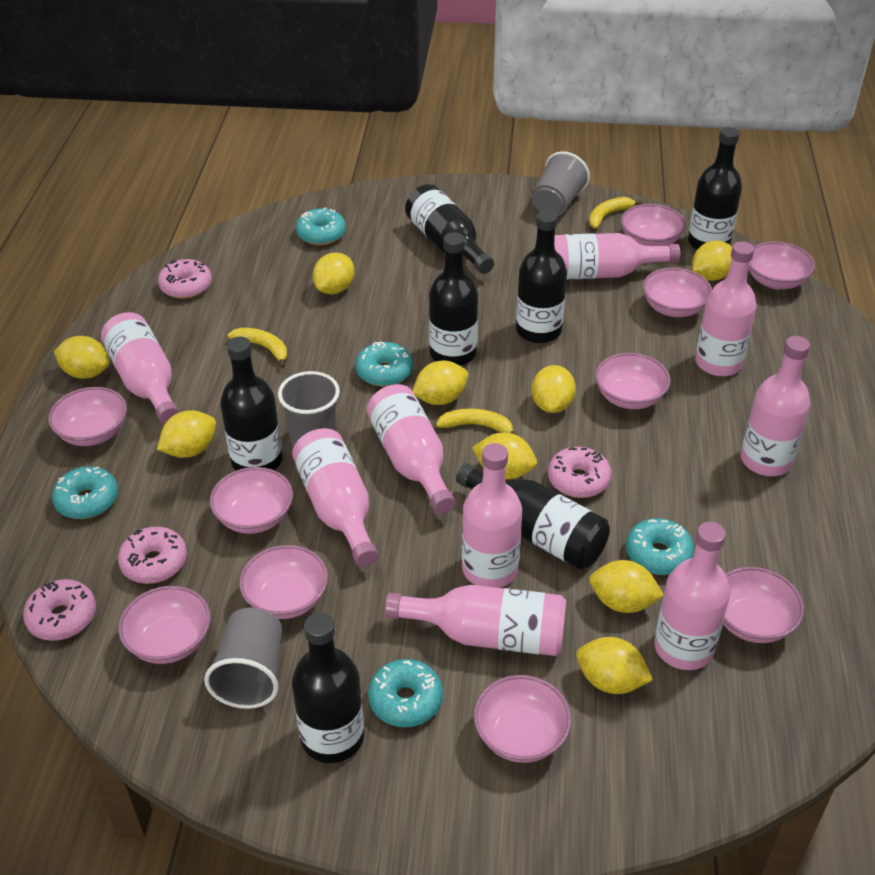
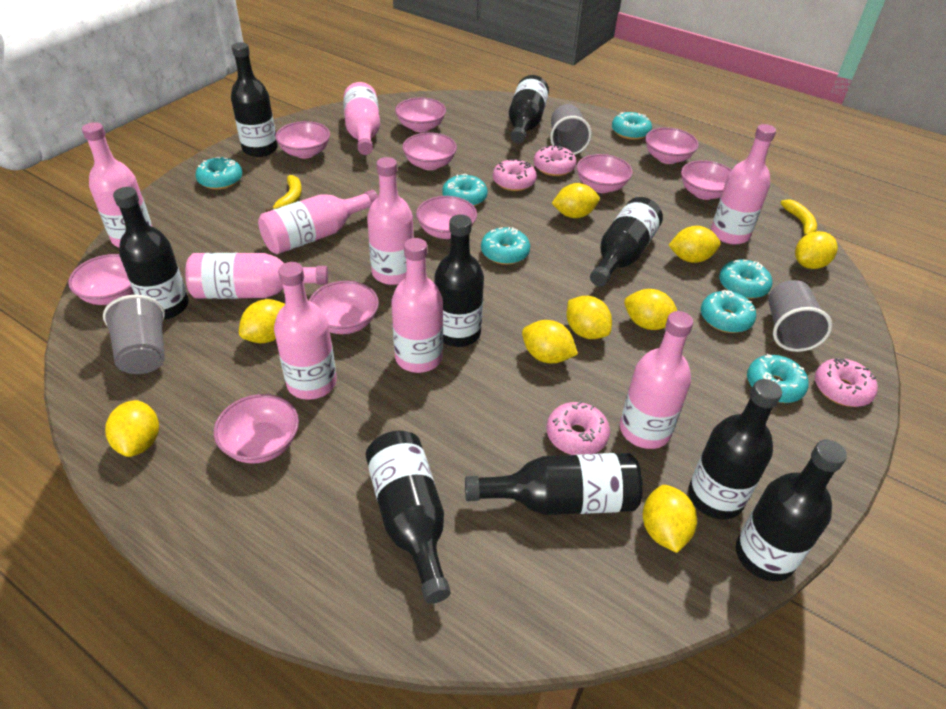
black bottle: [220,337,283,471] [292,613,364,763] [405,184,494,274] [429,232,478,366] [456,463,610,570] [516,210,567,343] [688,127,742,250] = 7 -> [113,187,189,320] [231,42,278,157] [366,431,451,604] [434,214,484,347] [465,453,643,515] [509,75,549,144] [590,197,663,287] [688,379,782,519] [736,440,847,581] = 9
turquoise donut: [52,466,118,519] [295,207,346,245] [355,342,413,386] [368,659,443,727] [626,518,694,575] = 5 -> [195,157,242,190] [442,173,488,206] [481,227,530,265] [612,112,652,140] [701,290,756,333] [719,260,773,299] [747,354,809,403] = 7
yellow banana: [228,328,287,368] [436,408,519,436] [589,197,643,229] = 3 -> [266,175,302,212] [780,199,817,236] = 2

